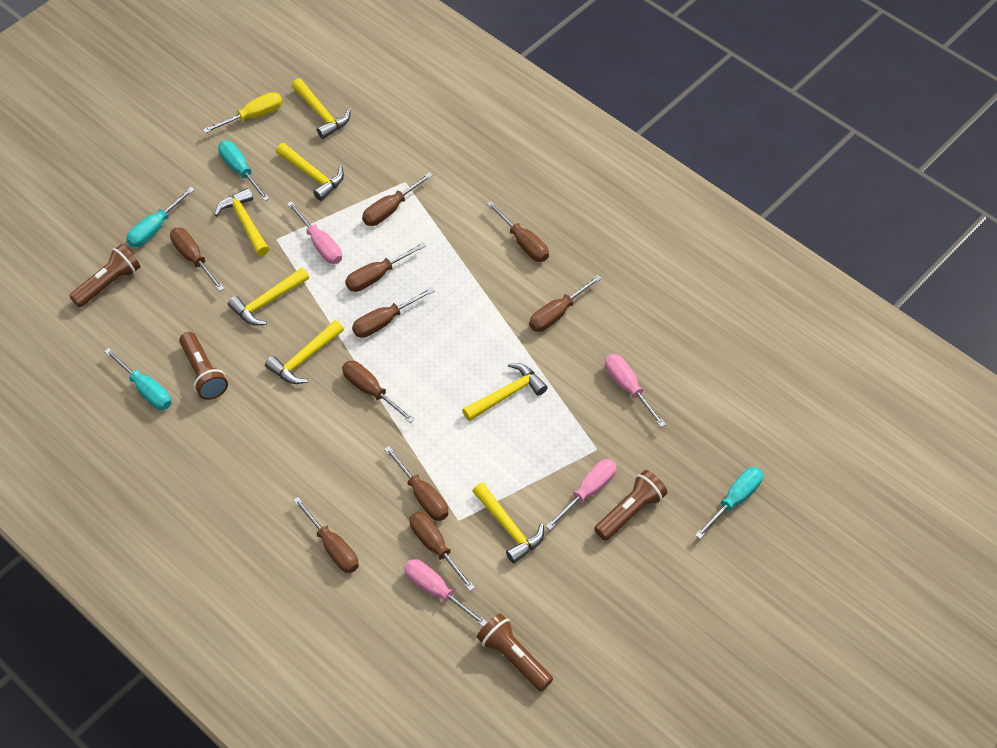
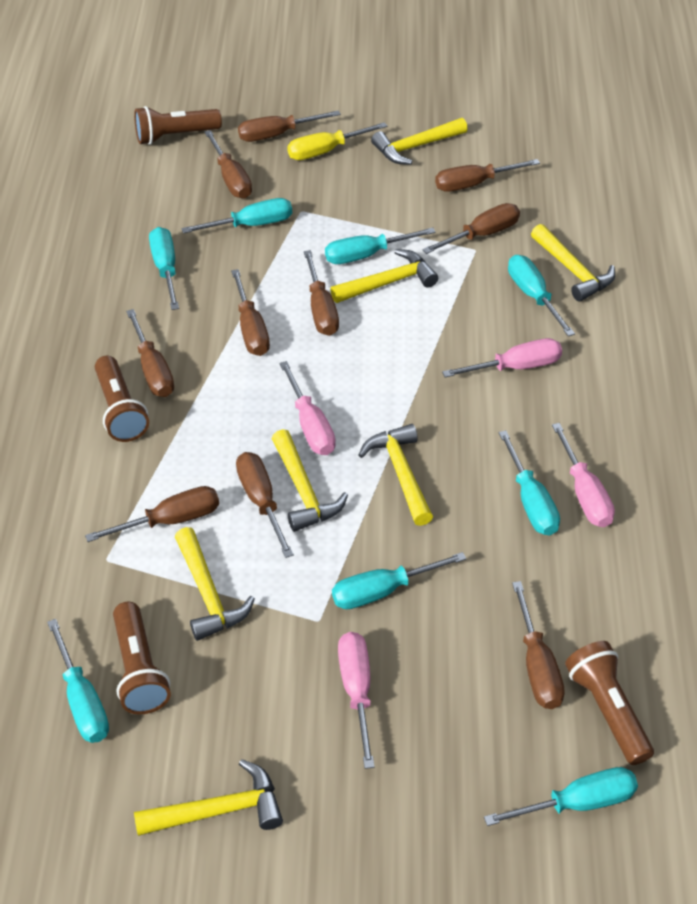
turquoise screwdriver: [104,348,171,410] [126,187,195,247] [218,141,270,201] [695,467,763,539] = 4 -> [47,619,109,743] [149,227,179,310] [181,198,292,233] [325,228,436,264] [332,552,466,609] [484,767,638,826] [499,430,560,535] [508,255,575,336] = 8

